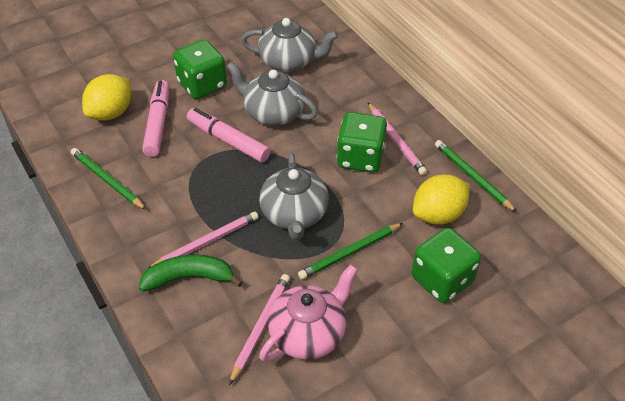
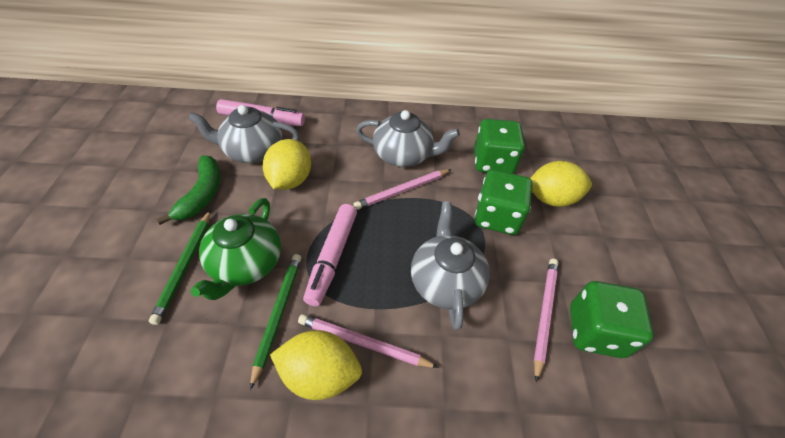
green pencil: [71,148,147,210] [298,223,403,280] [435,140,517,213] = 3 -> [149,210,211,325] [250,254,301,390] = 2
green teapot: none = 0 -> [190,198,281,300] = 1
pink teapot: [259,264,358,362] = 1 -> none = 0
yellow lemon: [82,74,131,121] [413,175,470,225] = 2 -> [263,139,311,190] [270,330,362,400] [530,161,592,207] = 3

